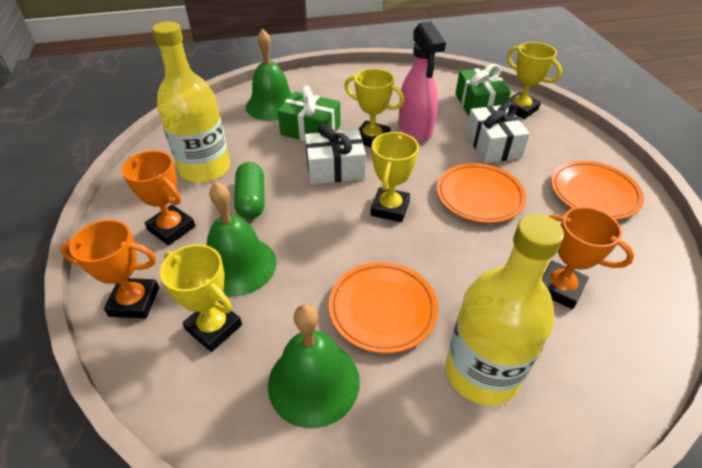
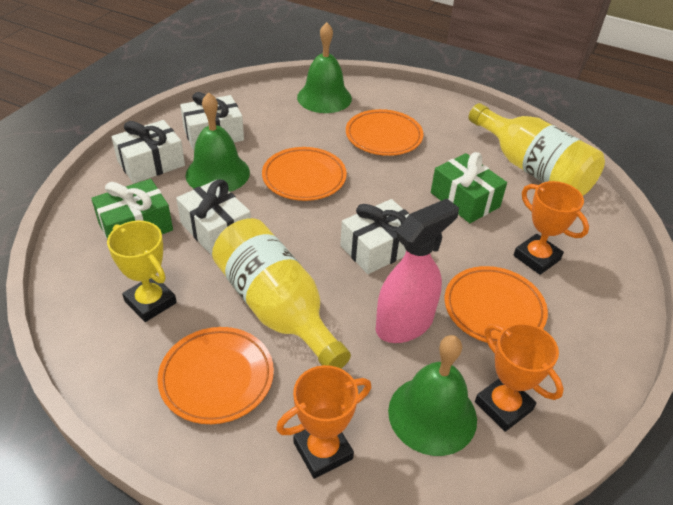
green capsule: [234,162,264,219] = 1 -> none = 0
orange plate: [329,262,438,354] [437,163,526,223] [551,161,644,220] = 3 -> [157,327,274,424] [262,147,347,201] [346,109,423,156] [445,266,548,345] = 4
white gift: [305,123,366,184] [466,102,530,163] = 2 -> [111,120,185,183] [176,179,251,256] [180,92,244,151] [340,199,409,274] = 4
yellow trophy: [160,244,242,352] [344,68,405,148] [370,132,419,222] [507,42,562,119] = 4 -> [107,221,177,322] = 1

